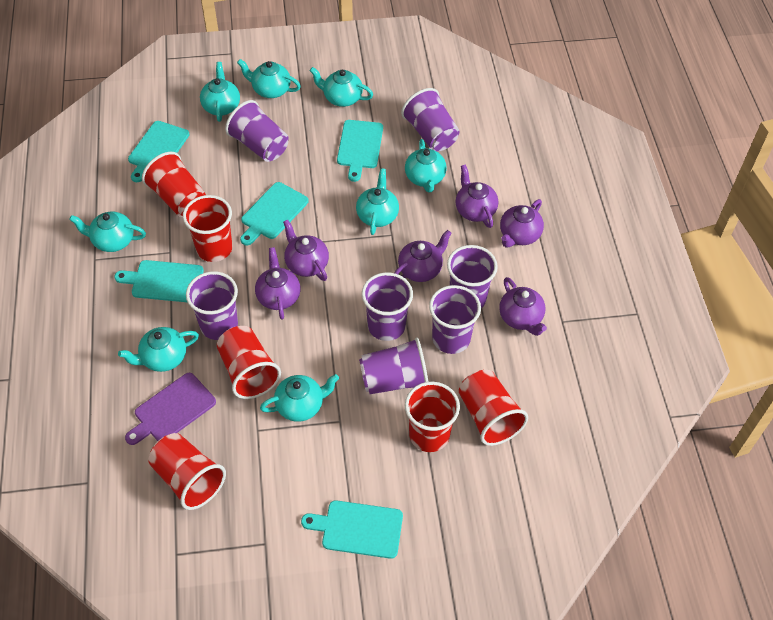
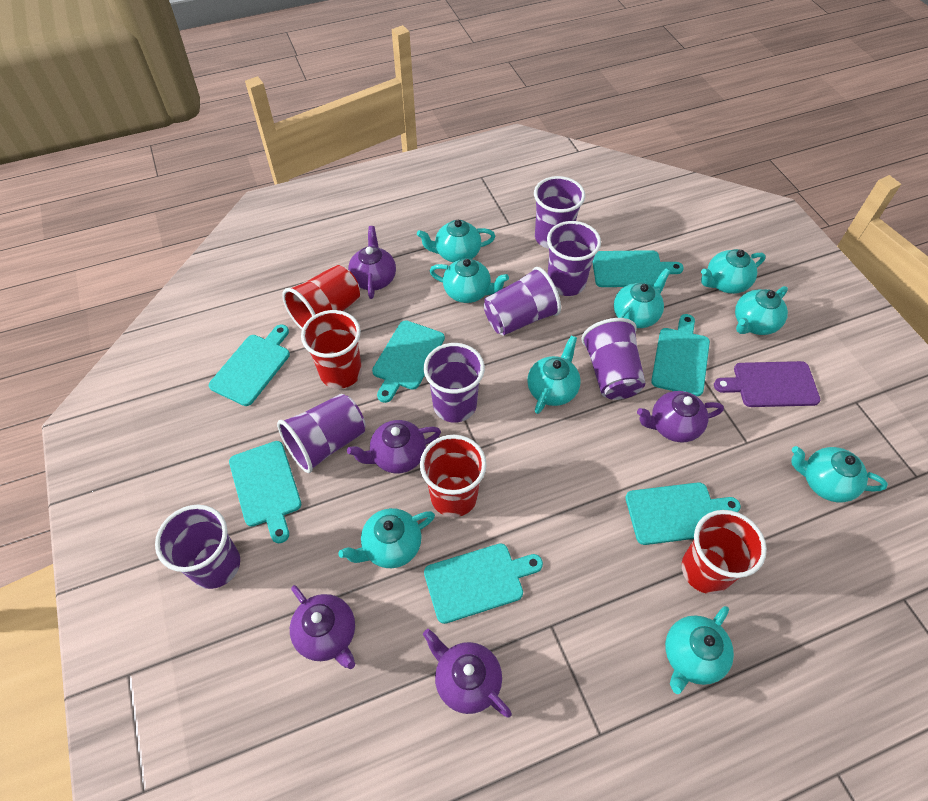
purple teapot: [255,247,300,320] [283,220,329,281] [394,230,452,282] [456,164,498,228] [499,277,547,336] [500,199,544,248] = 6 -> [290,585,355,669] [347,420,441,473] [348,226,396,299] [423,629,512,718] [637,391,724,442] = 5
red cup: [142,152,206,217] [148,433,226,510] [183,195,232,262] [217,326,281,399] [405,382,460,452] [459,370,528,446] = 6 -> [282,265,360,330] [301,310,362,389] [420,435,487,517] [682,510,767,594] = 4
turquoise cutting board: [114,260,204,302] [128,121,189,182] [240,182,309,245] [301,500,403,559] [337,120,383,182] = 5 -> [209,324,290,406] [229,441,301,543] [372,320,445,403] [424,543,543,624] [592,250,684,287] [625,482,741,545] [651,314,710,396] = 7
turquoise teapot: [69,212,146,252] [118,327,199,372] [200,62,240,122] [237,59,301,98] [260,374,339,422] [310,67,373,107] [356,168,399,235] [405,139,447,192] = 8 -> [338,508,435,568] [417,220,496,263] [430,258,509,303] [527,336,581,414] [614,269,670,328] [665,606,734,694] [701,249,766,294] [735,286,788,335] [791,446,888,502] = 9

